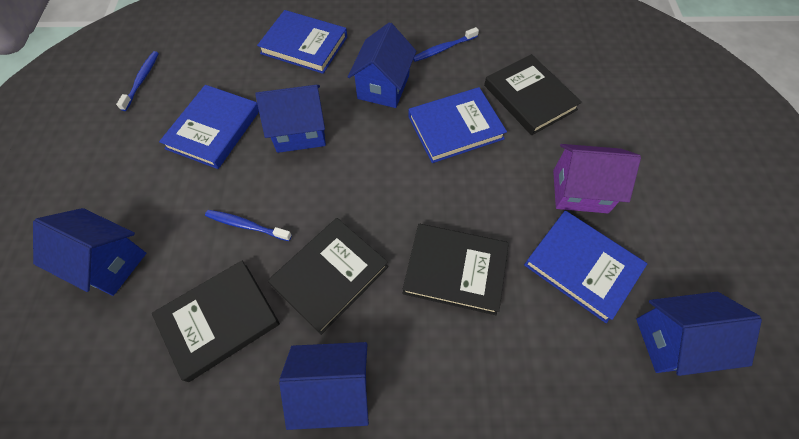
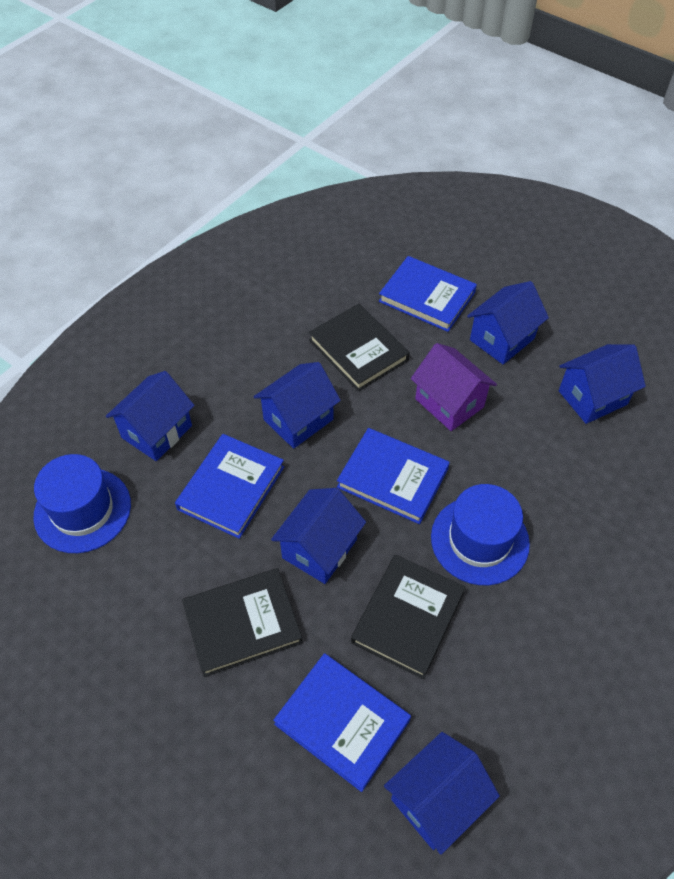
black book: [152,261,280,382] [268,218,388,335] [402,224,509,315] [484,54,582,135] = 4 -> [182,568,303,677] [309,304,410,391] [351,554,465,679] = 3
blue hat: none = 0 -> [33,454,131,553] [431,484,530,585] = 2
blue house: [33,208,146,296] [255,85,326,153] [279,342,369,430] [348,22,416,108] [636,292,762,376] = 5 -> [106,371,195,461] [254,362,341,449] [271,488,366,584] [384,732,500,855] [467,281,549,364] [559,344,646,424] = 6
blue toothbrush: [116,51,159,111] [205,210,292,241] [413,27,479,62] = 3 -> none = 0

